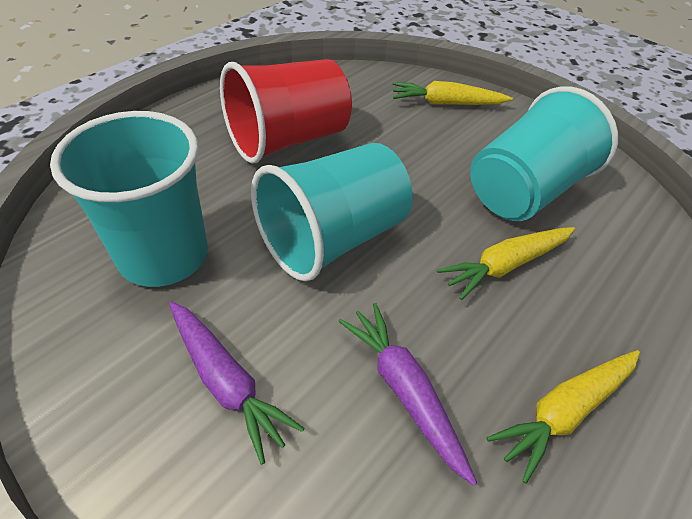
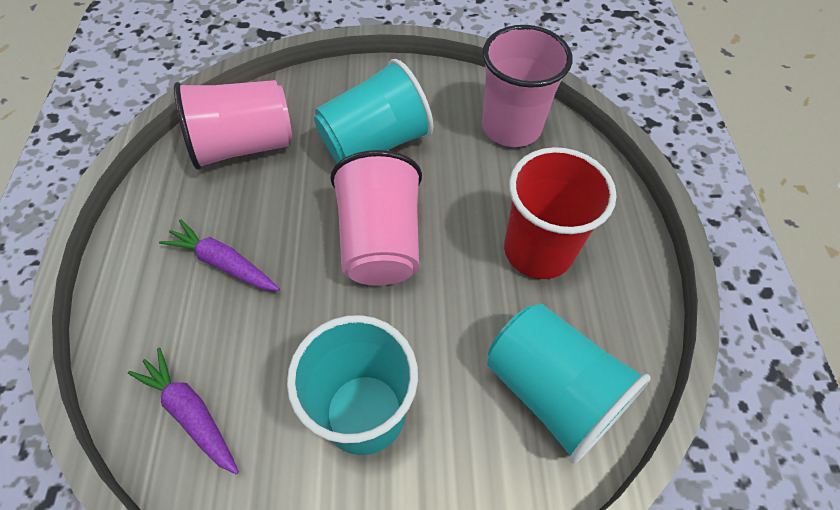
pink cup: none = 0 -> [174,80,292,170] [330,150,422,286] [482,25,572,147] = 3
yellow carrot: [393,81,513,105] [437,227,575,300] [486,350,640,484] = 3 -> none = 0

